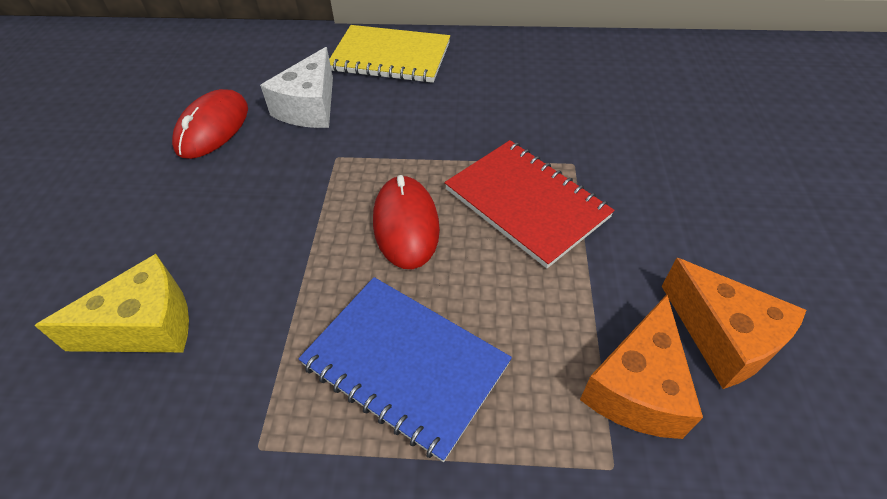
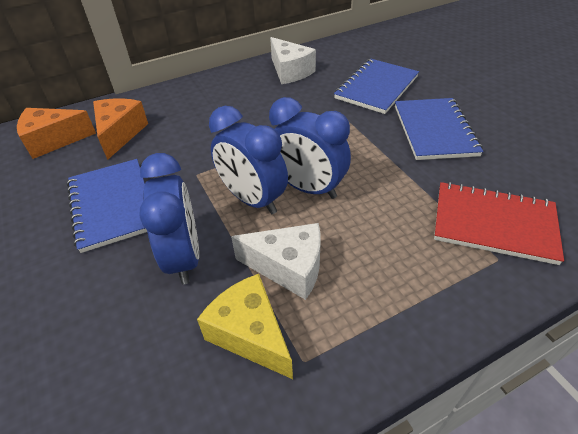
blue clock: none = 0 -> [139,153,199,284] [209,106,288,214] [269,97,351,199] = 3
blue notebook: [298,277,512,462] = 1 -> [67,159,147,253] [334,59,419,114] [395,98,483,160] = 3
red mouse: [172,89,248,159] [373,175,440,269] = 2 -> none = 0
white cheese: [260,47,333,128] = 1 -> [231,223,321,300] [270,37,316,84] = 2
yellow notebook: [329,25,450,83] = 1 -> none = 0

